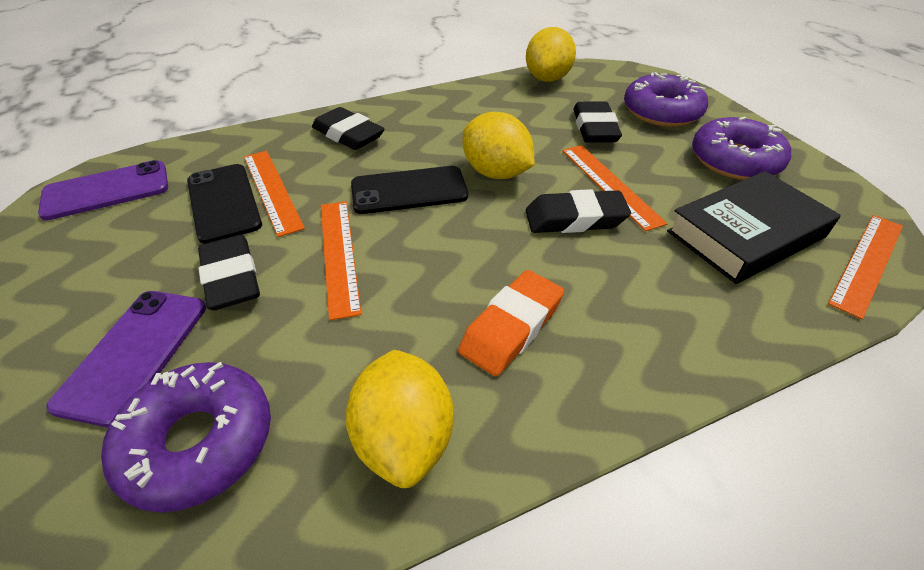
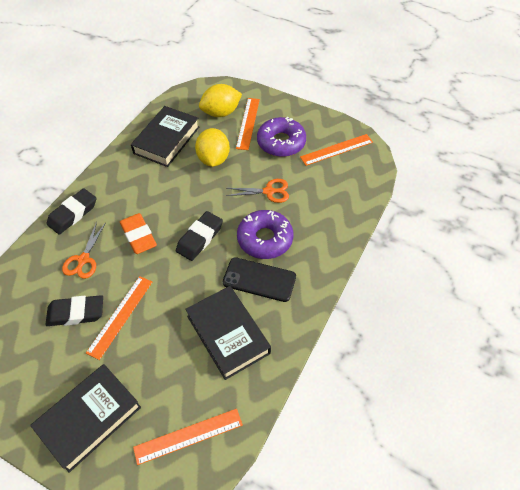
black book: [667,171,841,284] = 1 -> [30,364,141,473] [131,106,199,167] [185,286,271,380] = 3
black eraser: [198,235,260,310] [312,107,385,150] [526,189,631,233] [573,101,622,143] = 4 -> [45,295,103,326] [47,188,97,235] [176,211,223,261] = 3
black phone: [187,164,262,244] [351,166,468,214] = 2 -> [223,257,296,302] = 1
orange scissors: none = 0 -> [62,222,106,279] [226,179,289,203] = 2
purple donut: [101,362,271,512] [624,72,708,127] [692,117,791,180] = 3 -> [237,210,293,259] [257,116,306,157] = 2
purple phone: [38,160,168,220] [46,291,206,428] = 2 -> none = 0
yellow lemon: [345,350,454,488] [463,112,535,179] [526,27,576,82] = 3 -> [195,128,230,167] [199,84,242,117] = 2

